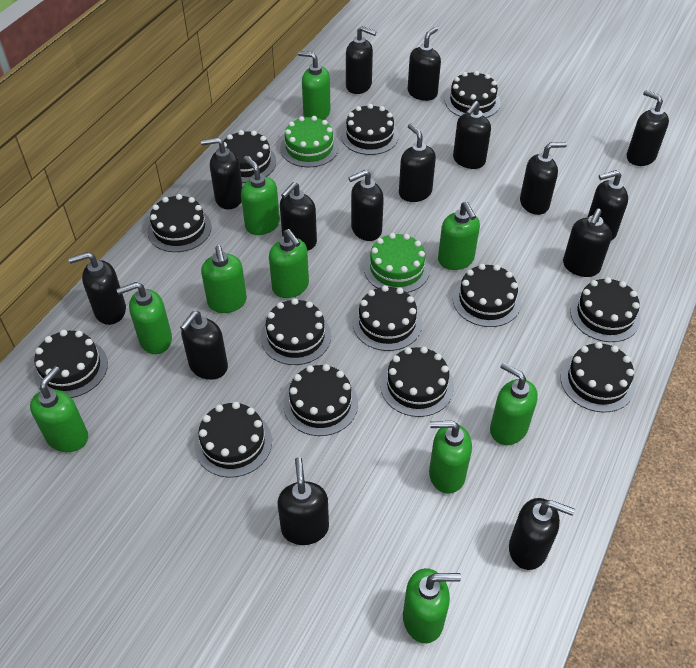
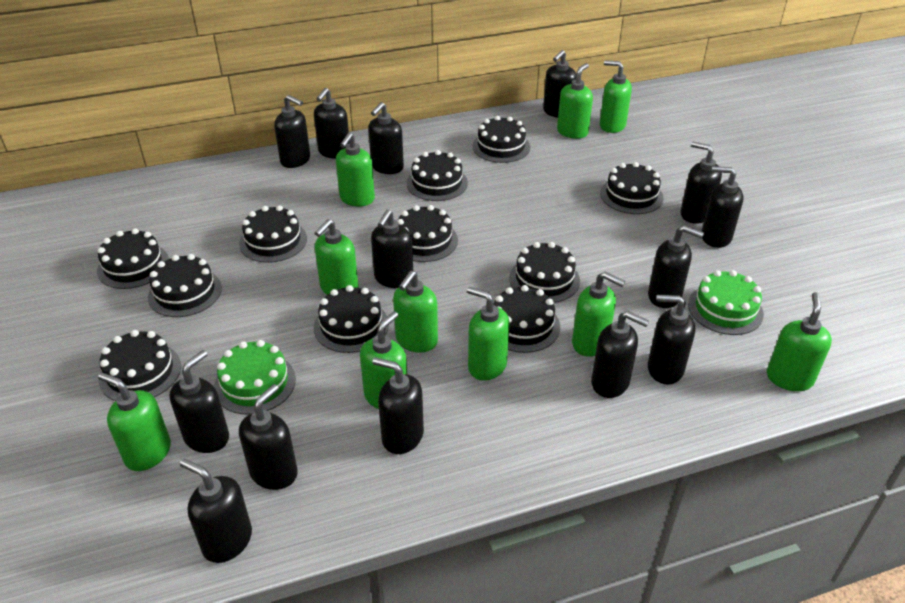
black cake: [34,330,108,398] [147,194,212,252] [194,402,272,477] [224,130,276,183] [261,298,331,365] [283,364,358,436] [341,104,399,155] [353,285,422,351] [380,347,454,417] [445,71,501,118] [453,264,521,327] [560,342,635,413] [570,277,641,342] = 13 -> [97,228,169,289] [99,330,181,401] [148,254,222,317] [239,205,307,263] [314,285,389,353] [397,205,458,262] [406,150,468,201] [472,116,530,163] [494,285,560,353] [509,242,580,303] [600,162,664,214] = 11
black soap dispenser: [68,252,126,325] [180,311,228,380] [201,138,243,209] [277,457,329,545] [280,182,317,251] [346,26,377,94] [348,170,384,241] [399,124,436,202] [408,27,441,101] [453,101,491,169] [509,498,575,570] [520,142,567,215] [563,208,612,277] [587,170,628,241] [627,90,669,166] = 15 -> [170,350,229,453] [180,459,252,563] [239,384,298,490] [274,95,310,168] [314,88,349,159] [368,102,404,174] [371,210,413,288] [372,357,424,454] [543,50,576,118] [591,311,649,398] [648,225,704,308] [648,295,695,385] [681,142,722,224] [701,166,743,248] = 14

